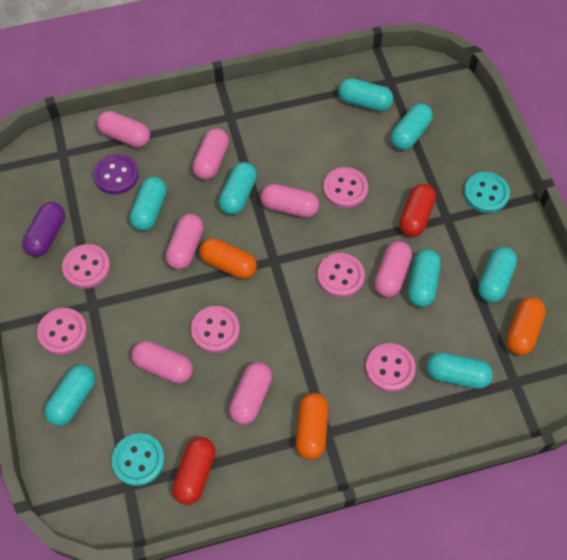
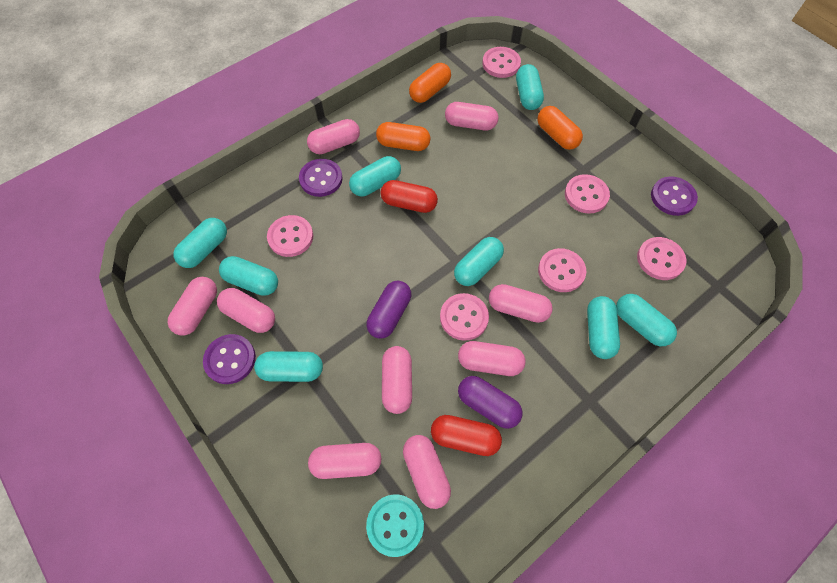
pink capsule: [97,111,150,148] [131,341,193,384] [165,214,204,270] [192,128,229,180] [229,362,272,425] [261,184,319,218] [374,241,412,297] = 7 -> [168,277,217,336] [217,288,275,333] [307,119,360,154] [308,443,381,479] [382,346,412,414] [403,435,451,509] [445,102,498,130] [458,341,525,376] [489,284,553,323] = 9
purple button: [93,154,139,194] = 1 -> [203,334,256,384] [299,159,343,197] [651,176,698,216] = 3
purple capsule: [23,202,65,257] = 1 -> [366,281,411,339] [458,376,523,429] = 2
turquoise button: [112,433,165,486] [464,172,510,213] = 2 -> [366,494,424,557] = 1

